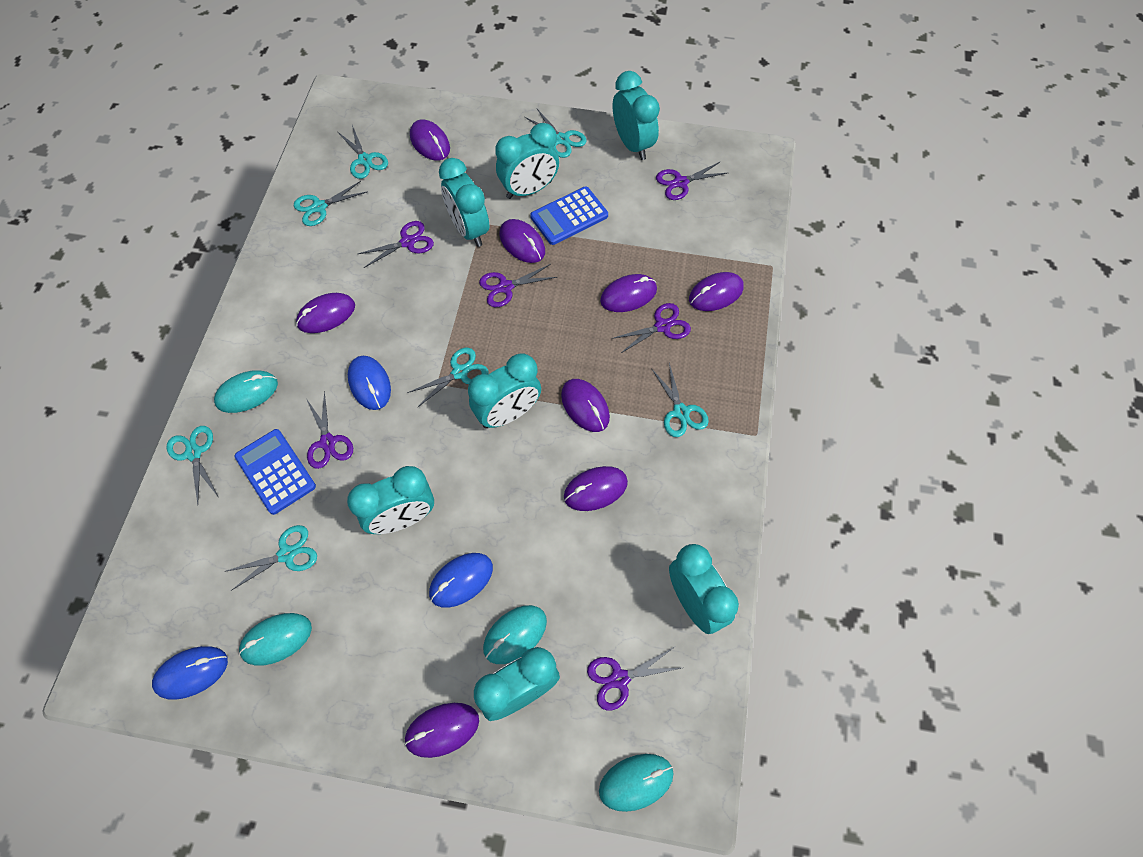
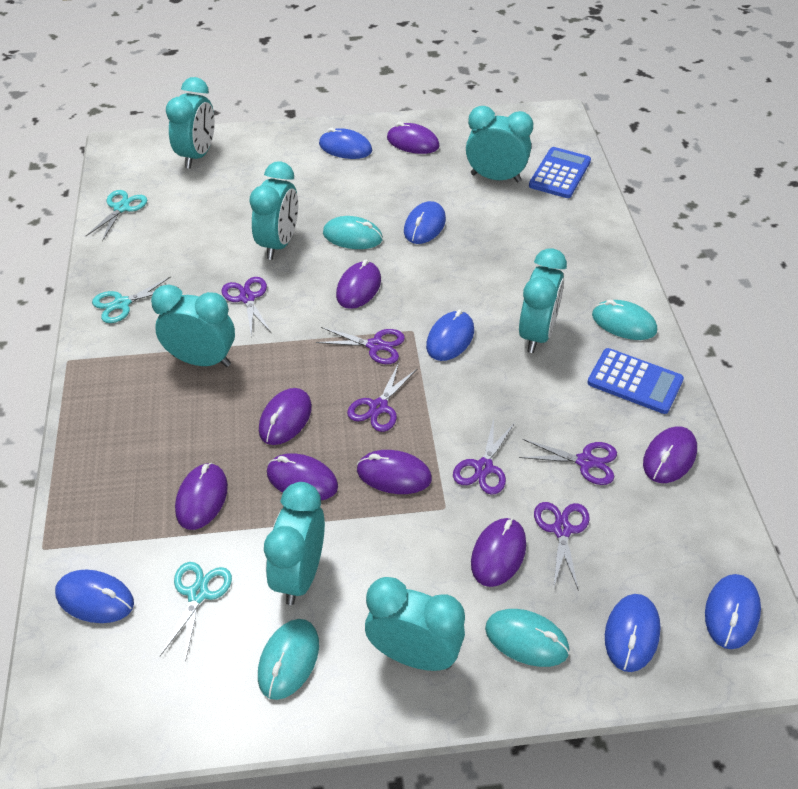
blue mouse: [152,646,228,700] [348,356,391,410] [429,553,493,608] = 3 -> [55,570,134,623] [319,128,372,159] [404,201,446,244] [426,310,474,361] [605,594,661,672] [705,574,761,649] = 6
turquoise scissors: [167,426,219,504] [224,525,317,591] [294,181,368,226] [338,125,388,179] [407,348,489,407] [525,109,587,158] [651,363,709,437] = 7 -> [86,190,147,241] [92,277,179,323] [160,562,232,662] = 3

